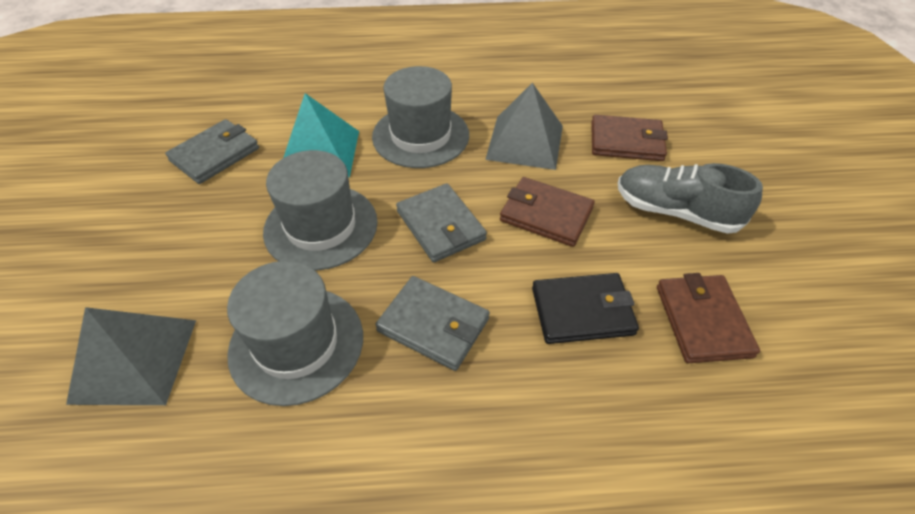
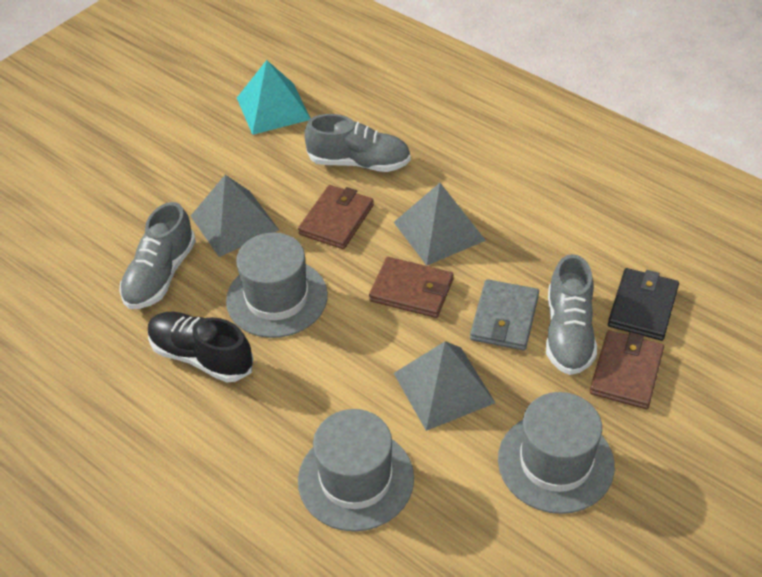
black shoe: none = 0 -> [148,312,253,382] = 1
grey pyramid: [66,307,196,405] [485,83,563,170] = 2 -> [191,175,279,257] [394,183,486,266] [394,341,495,431] = 3
grey shoe: [618,163,763,234] = 1 -> [119,202,196,309] [305,114,411,172] [546,254,597,375] = 3
grey wallet: [165,119,259,184] [375,276,490,371] [396,183,487,262] = 3 -> [470,279,539,350] = 1

